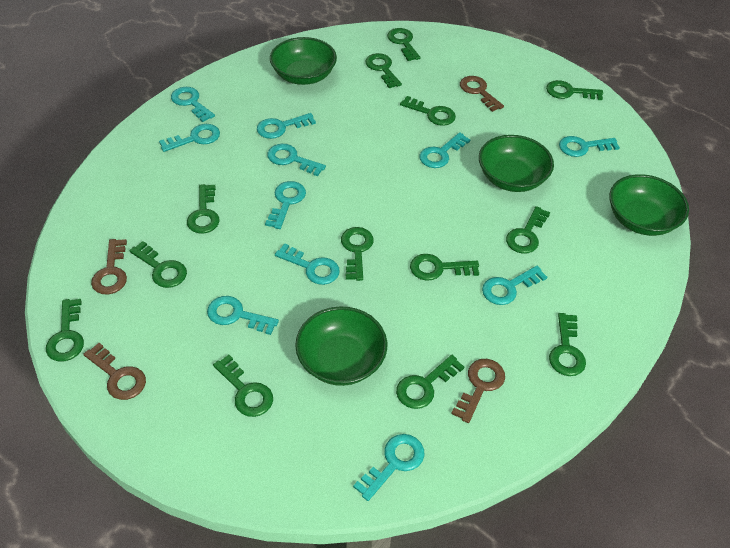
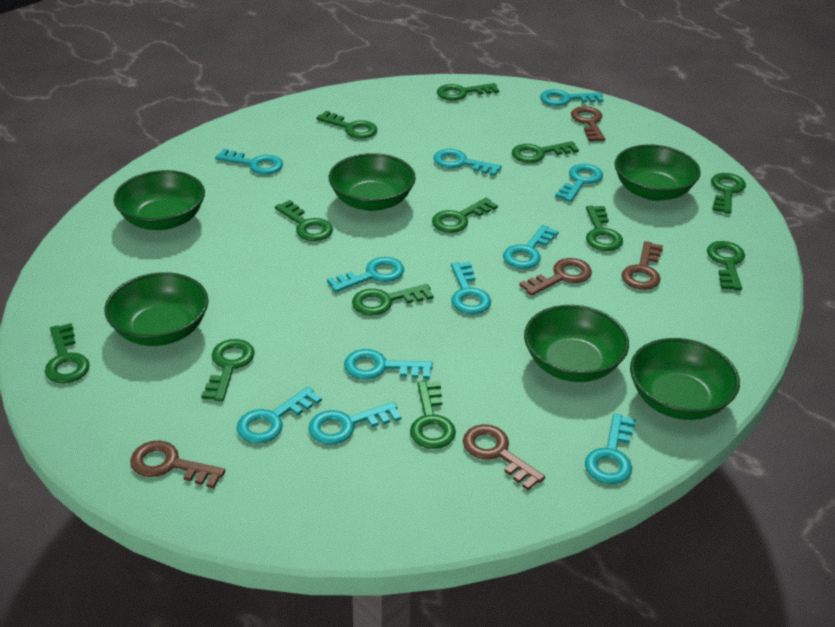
brown key: [83,343,146,400] [91,239,127,294] [451,359,505,423] [460,76,504,112] = 4 -> [130,441,225,488] [463,424,545,490] [519,258,592,296] [571,106,605,141] [621,241,663,290] = 5
green bowl: [270,37,337,85] [295,306,387,386] [479,135,554,192] [609,174,689,236] = 4 -> [105,272,209,346] [114,170,205,230] [329,153,416,211] [524,305,629,382] [615,144,700,201] [630,338,740,420] = 6
green key: [46,299,84,361] [129,241,187,288] [187,184,219,234] [213,355,273,417] [341,227,374,281] [365,53,402,88] [387,28,420,61] [396,355,464,409] [400,96,456,126] [410,254,479,281] [506,206,550,254] [546,80,603,100] [549,313,586,376] = 13 -> [45,323,90,384] [201,339,255,402] [275,200,333,241] [317,111,377,139] [352,284,434,315] [410,381,456,449] [432,198,498,233] [437,83,499,101] [512,141,579,163] [586,206,623,251] [707,241,745,290] [711,173,746,214] = 12

